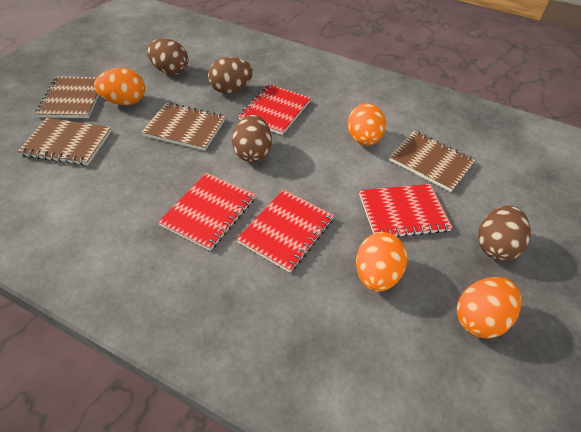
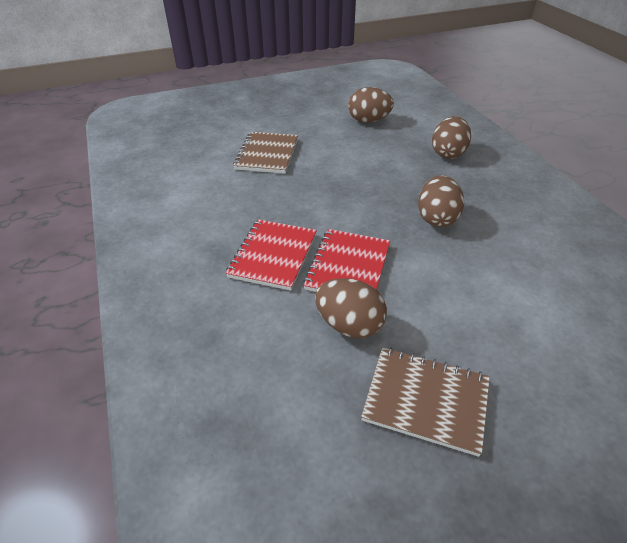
brown notebook: [17,118,111,165] [35,76,99,118] [141,102,225,151] [388,131,475,192] = 4 -> [233,132,298,174] [361,347,490,457] = 2
orange egg: [94,68,145,105] [348,103,386,146] [356,232,407,292] [457,277,521,339] = 4 -> none = 0
red notebook: [158,173,255,251] [237,189,334,273] [238,84,311,135] [359,184,453,238] = 4 -> [226,219,317,291] [303,229,390,292] = 2

